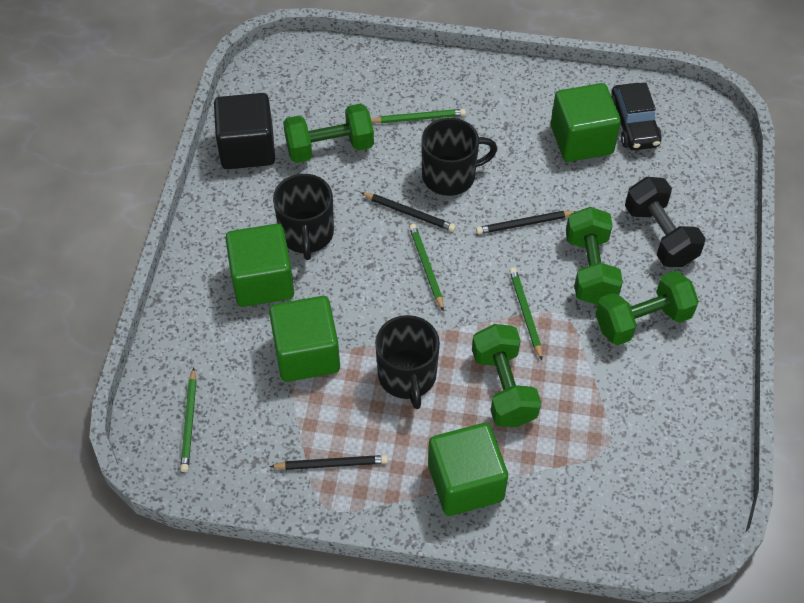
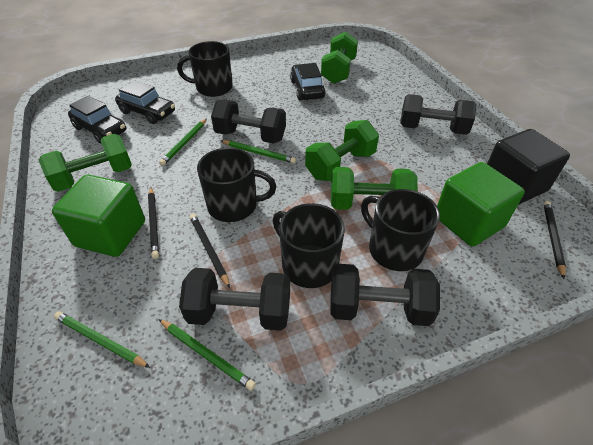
black car: [611,82,662,150] = 1 -> [68,96,126,144] [115,80,175,124] [290,63,326,101] = 3
black dumbbell: [625,177,706,267] = 1 -> [179,268,290,331] [211,100,286,144] [330,264,440,326] [400,94,477,135] = 4
black mug: [273,174,334,260] [375,315,440,409] [421,118,497,196] = 3 -> [177,41,233,97] [197,147,276,222] [273,203,345,288] [361,189,440,271] = 4
green cube: [225,224,294,307] [269,296,340,382] [428,423,508,516] [551,83,621,162] = 4 -> [52,175,145,257] [437,162,525,247] = 2

